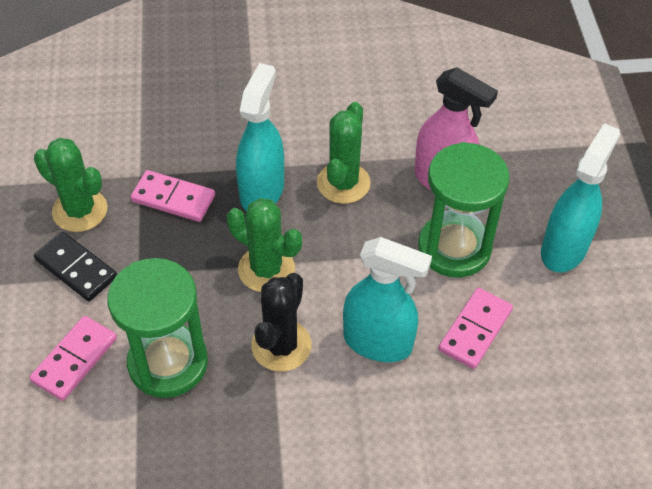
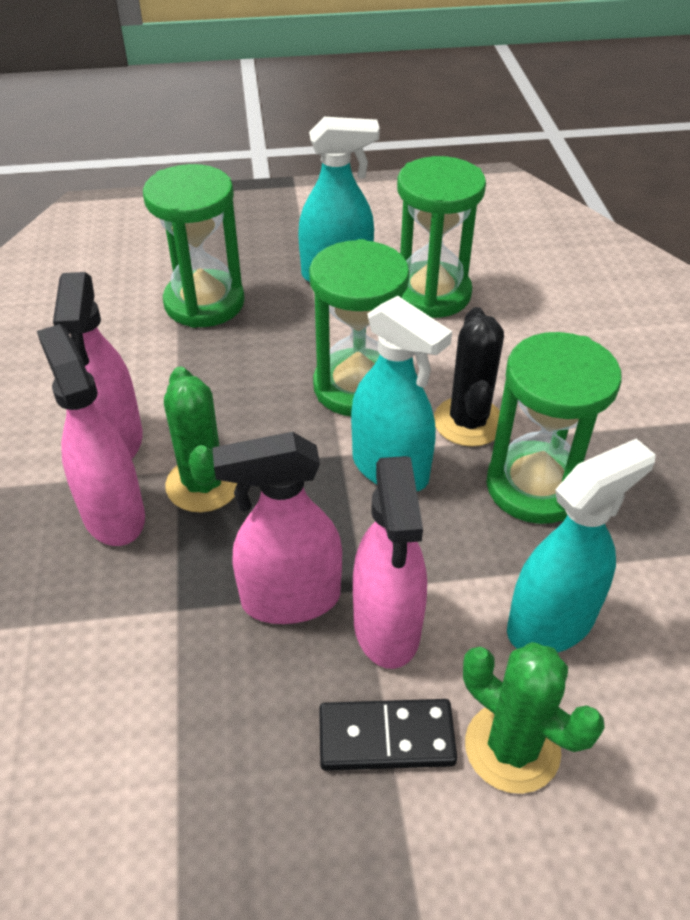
green cactus: [34,138,107,232] [227,198,302,292] [317,102,370,204] = 3 -> [164,366,237,512] [463,642,605,794] = 2
green hourglass: [107,258,208,398] [418,142,509,278] = 2 -> [143,164,245,328] [309,239,409,416] [397,156,486,318] [486,332,622,524] = 4
pink domino: [29,316,117,401] [131,170,215,222] [438,288,513,369] = 3 -> none = 0
pink spray bottle: [415,67,498,190] = 1 -> [37,324,145,546] [53,272,143,459] [212,432,342,624] [353,456,427,669] = 4

